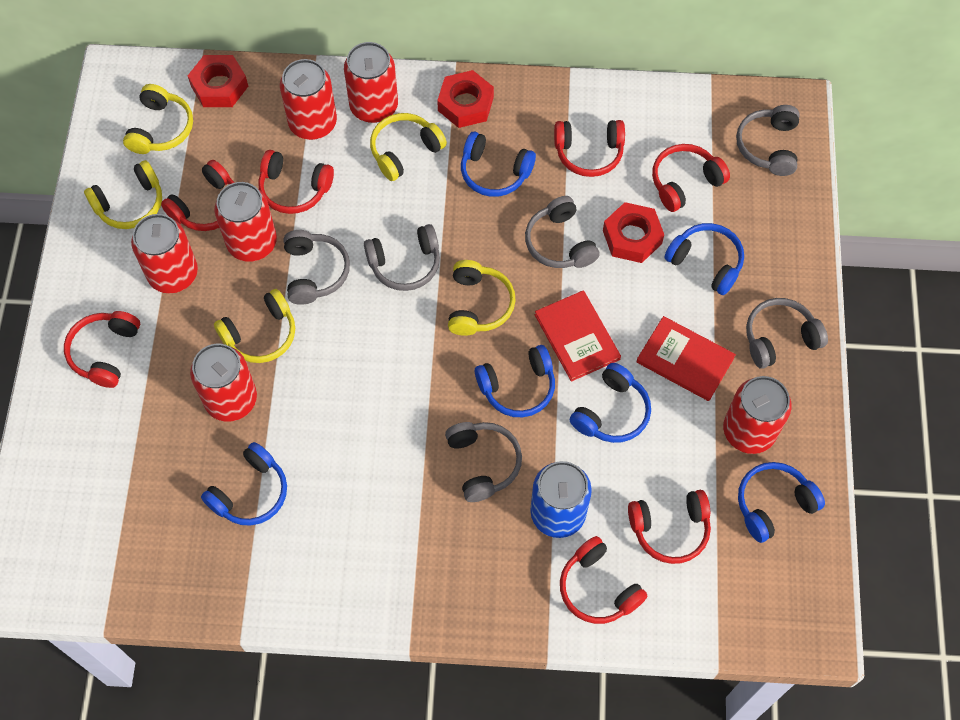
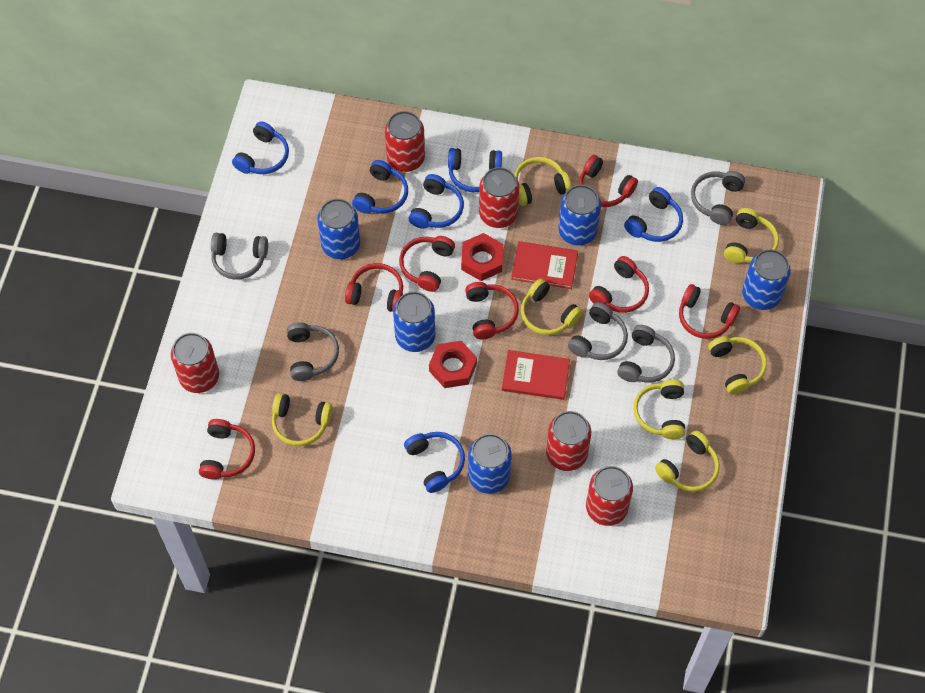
blue can: [530,461,592,538] = 1 -> [317,199,360,259] [393,291,435,352] [468,434,512,494] [558,185,601,246] [742,249,791,310] = 5
grey headphones: [284,230,350,305] [364,224,440,291] [445,422,522,502] [525,196,600,268] [736,105,800,176] [746,298,828,369] = 6 -> [211,233,268,280] [287,322,339,381] [568,302,628,360] [617,325,675,383] [691,171,745,225] = 5
red can: [131,214,198,293] [190,344,257,422] [214,182,277,262] [280,59,337,140] [344,42,398,123] [723,376,792,454] = 6 -> [171,333,219,393] [385,111,425,172] [479,167,519,228] [546,411,591,471] [586,466,633,526] = 5
red nut: [188,55,248,107] [437,70,494,128] [603,202,664,263] = 3 -> [429,341,477,388] [461,233,503,281] = 2
yellow headphones: [84,160,162,229] [123,84,193,154] [214,289,295,363] [370,113,447,181] [448,260,516,336] = 5 -> [272,393,333,446] [514,157,571,206] [521,278,583,335] [633,379,685,439] [655,431,720,492] [708,336,767,395] [724,208,779,263] = 7

